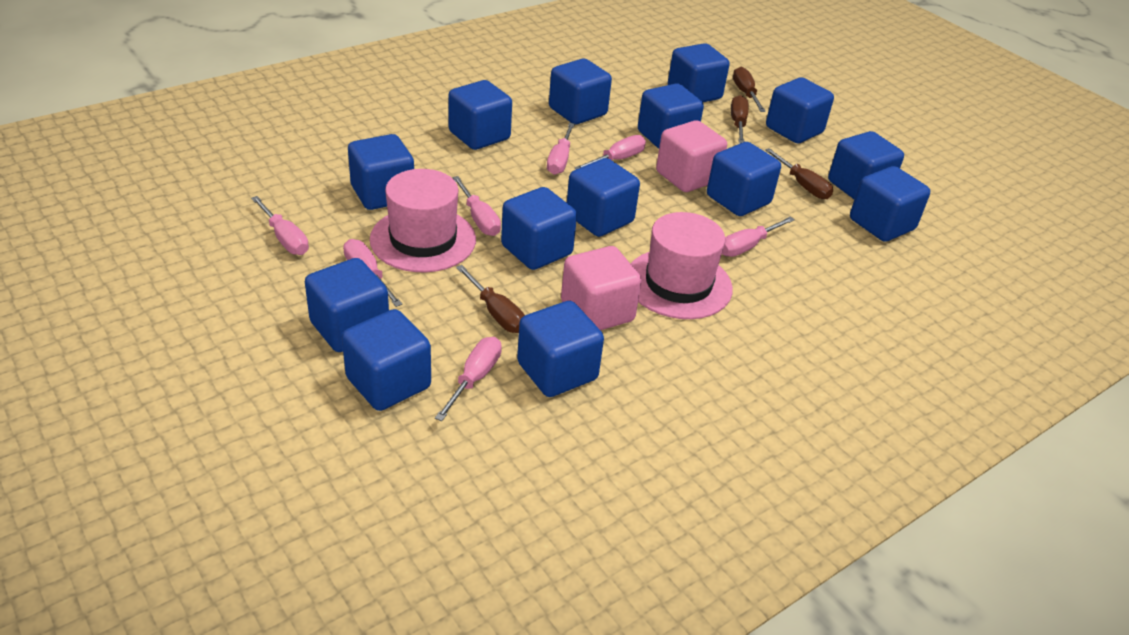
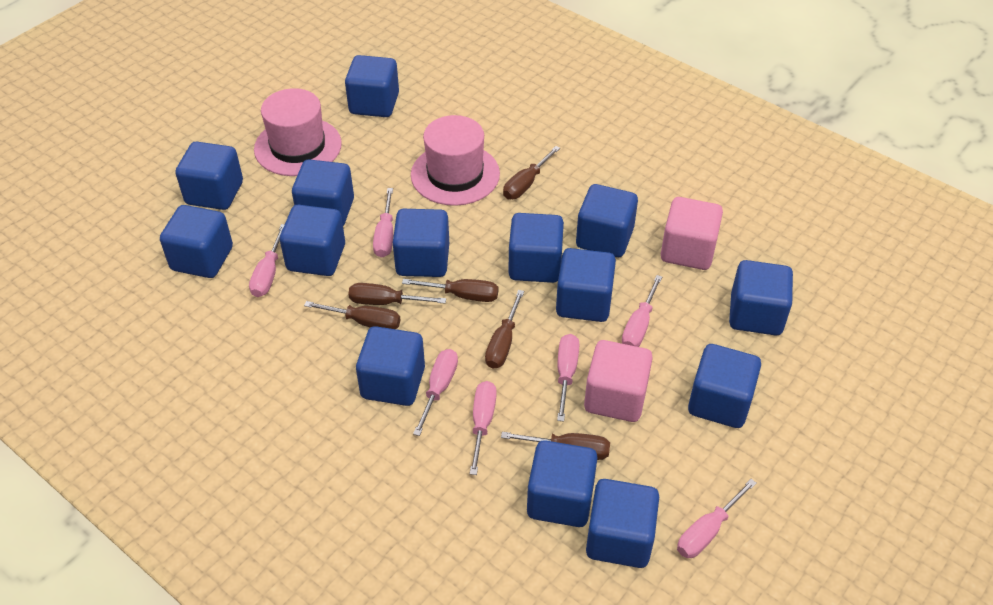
brown screwdriver: [456,265,525,333] [731,95,749,143] [733,67,766,112] [765,148,833,200] = 4 -> [304,301,400,329] [348,283,446,305] [402,279,498,302] [485,290,524,369] [501,432,610,460] [503,146,560,199] = 6

